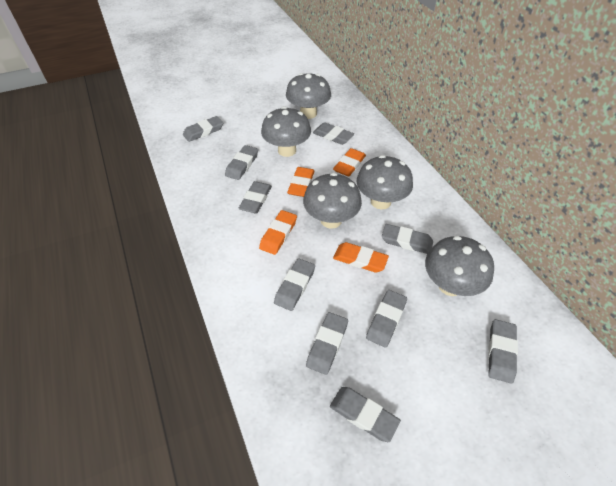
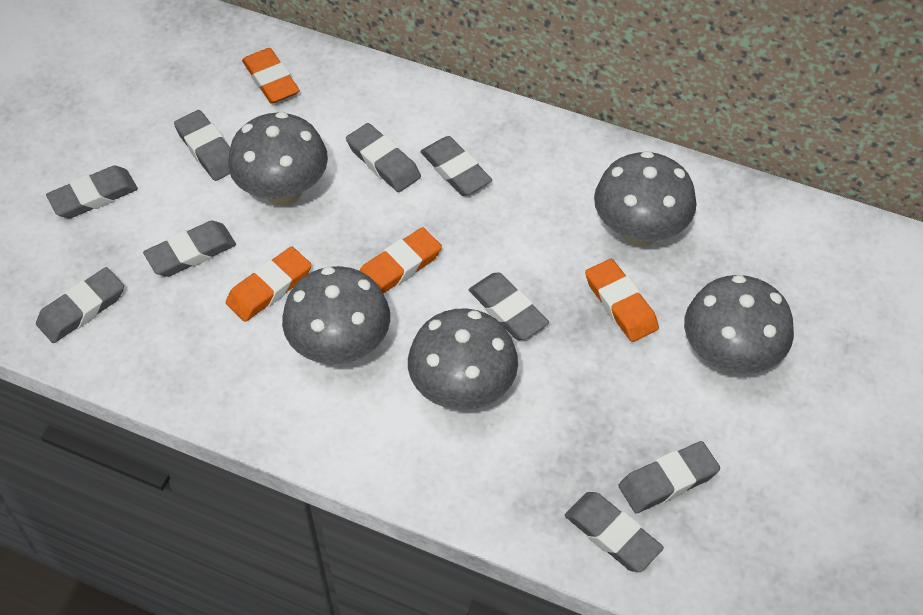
grey eraser: [183,116,223,142] [225,145,258,180] [238,181,272,213] [274,258,315,311] [306,312,348,375] [313,122,354,145] [330,387,401,442] [366,290,407,348] [382,224,433,254] [488,319,518,384] = 10 -> [36,267,124,343] [46,165,138,218] [143,221,236,277] [174,110,230,181] [346,123,421,192] [420,136,492,196] [469,272,549,340] [565,492,664,572] [618,441,720,514] = 9

